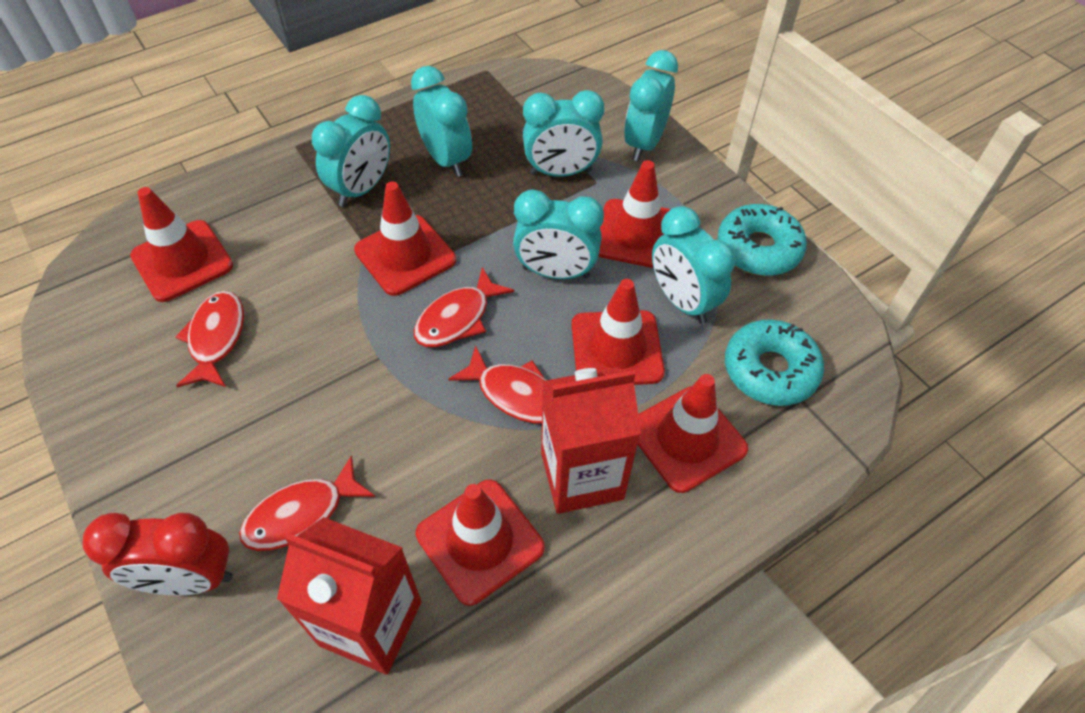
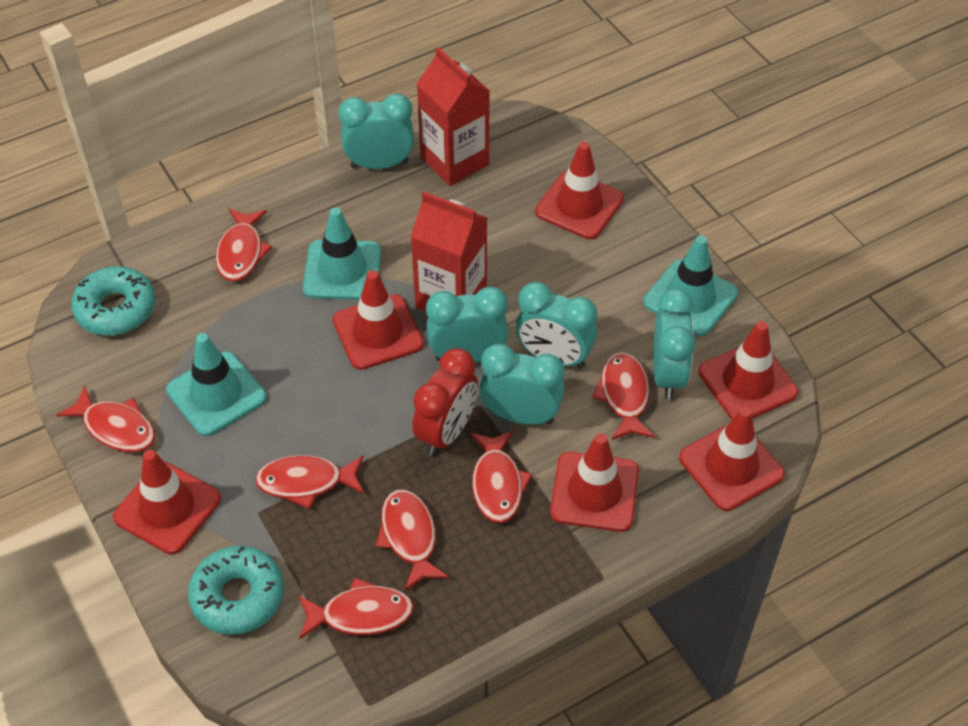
red fish: [175,291,244,387] [239,455,375,551] [414,267,514,347] [448,345,546,424] = 4 -> [57,385,155,452] [216,209,272,282] [255,455,364,509] [298,578,414,640] [376,490,450,591] [471,430,532,523] [592,352,655,440] = 7
turquoise clock: [312,95,390,207] [411,66,472,177] [513,189,604,279] [523,90,604,177] [624,50,678,161] [652,206,735,324] = 6 -> [338,93,414,169] [426,287,508,363] [479,344,565,425] [515,282,597,369] [653,288,695,399] = 5
turquoise traffic cone: none = 0 -> [166,333,266,436] [303,207,381,300] [643,235,738,336] = 3

